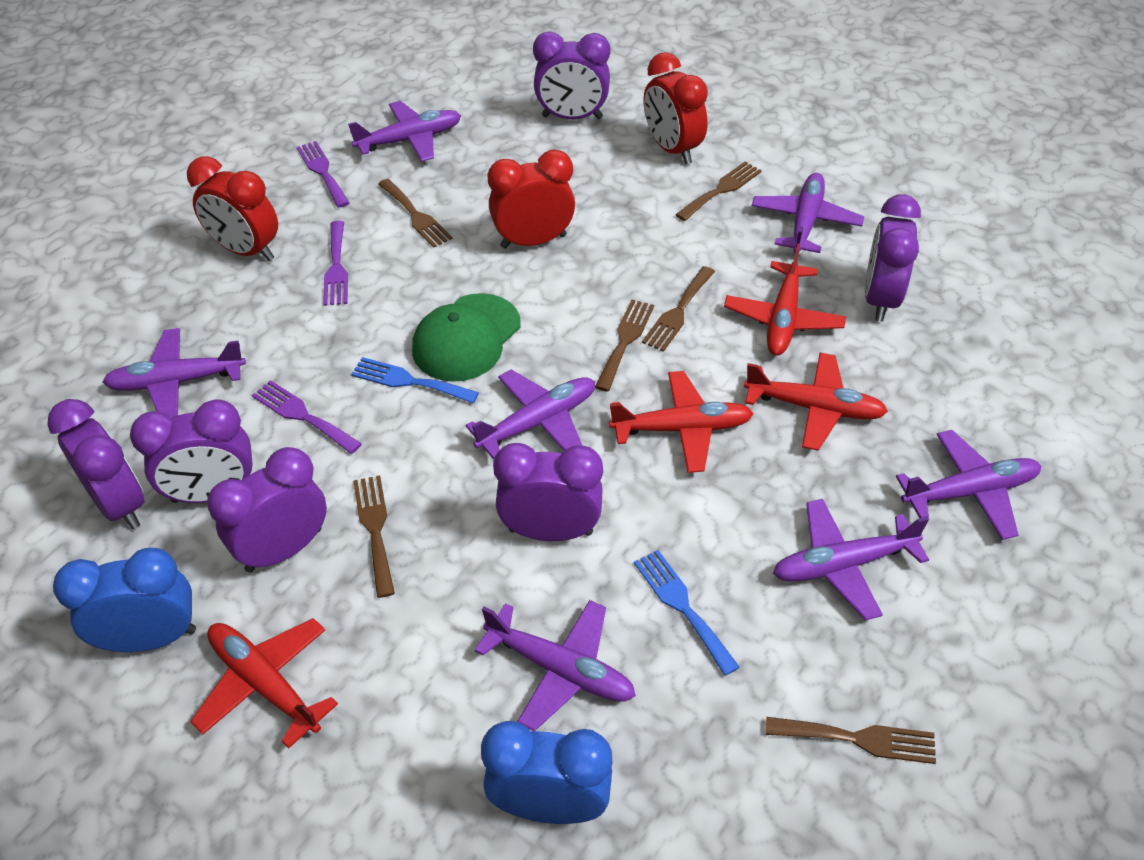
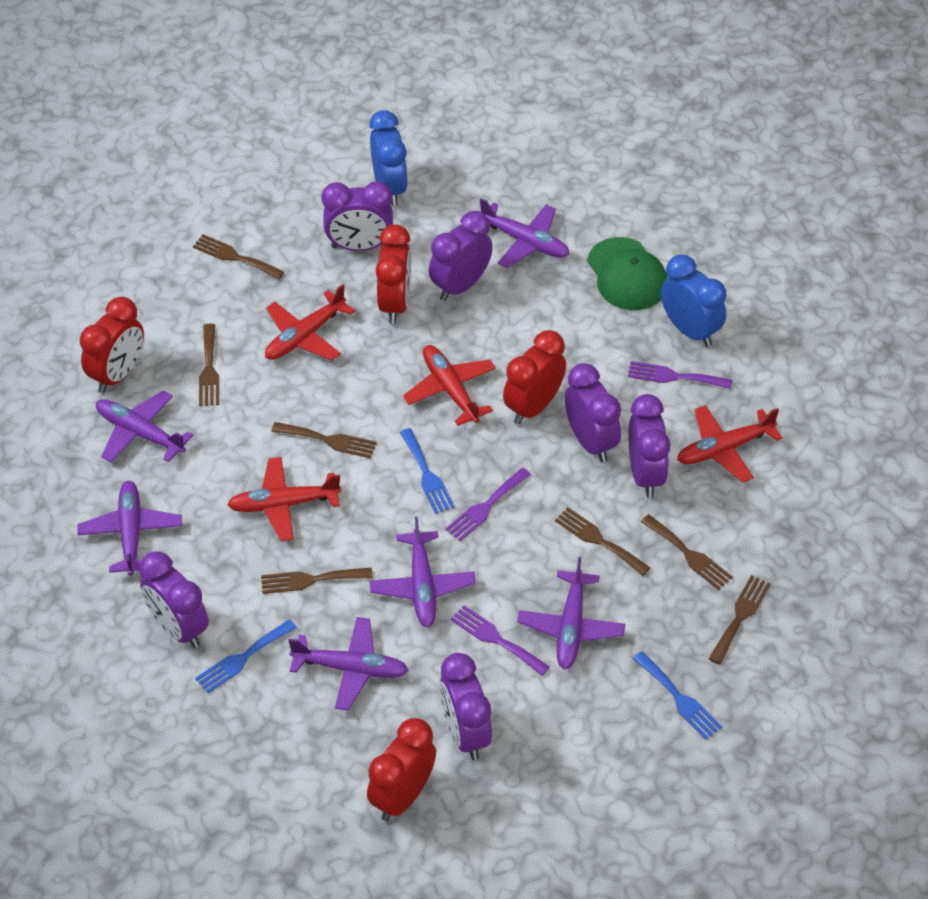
blue fork: [351,357,479,404] [634,550,740,676] = 2 -> [195,619,297,693] [400,428,455,514] [633,651,722,740] = 3
brown fork: [353,475,395,598] [378,179,453,248] [595,300,654,392] [642,266,715,352] [675,162,762,221] [766,717,936,764] = 6 -> [193,234,284,279] [199,324,219,406] [261,568,373,594] [271,422,377,458] [555,508,650,576] [641,514,733,590] [709,575,771,665] = 7
purple plane: [103,328,246,418] [348,101,461,162] [466,369,595,460] [475,600,636,731] [752,173,864,253] [773,499,929,620] [896,430,1041,540] = 7 -> [78,481,182,576] [96,390,193,463] [288,617,409,711] [369,517,476,627] [480,198,570,268] [517,557,625,670] = 6
red clock: [187,156,278,261] [487,150,575,249] [644,52,708,164] = 3 -> [80,297,144,393] [367,718,436,821] [376,224,411,324] [503,330,566,425] = 4

